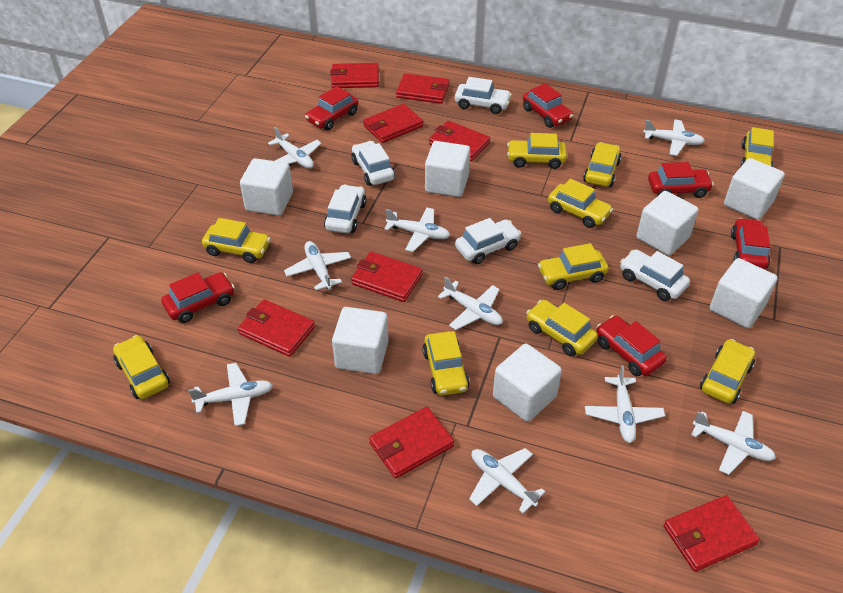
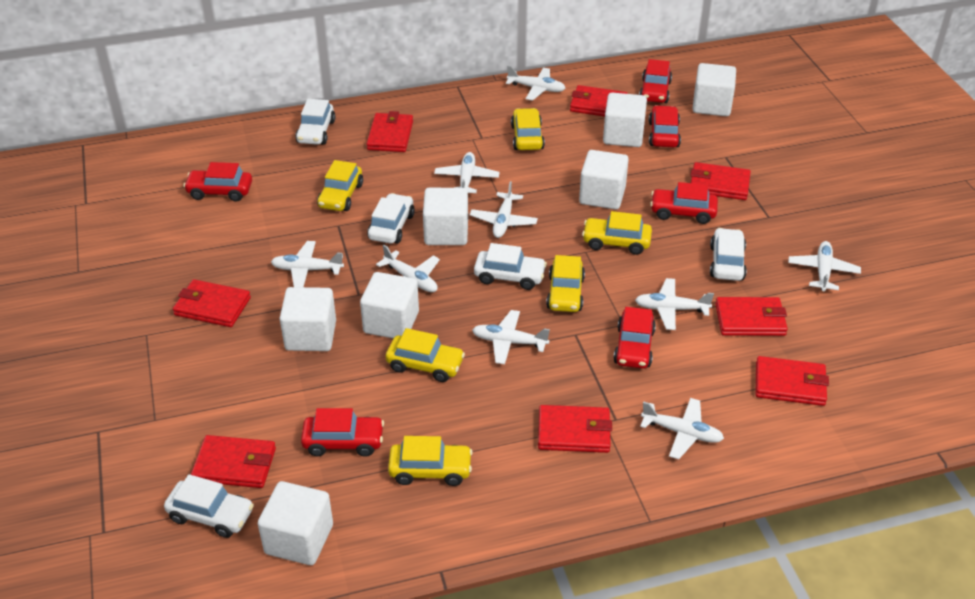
yellow car: [113,335,170,399] [202,218,271,263] [422,331,470,396] [507,133,567,169] [526,300,598,356] [538,243,609,290] [548,179,613,228] [583,142,621,187] [700,339,755,404] [740,127,774,167] = 10 -> [317,160,363,211] [386,328,465,382] [388,436,473,486] [511,108,545,150] [546,255,585,312] [582,211,652,255] = 6

